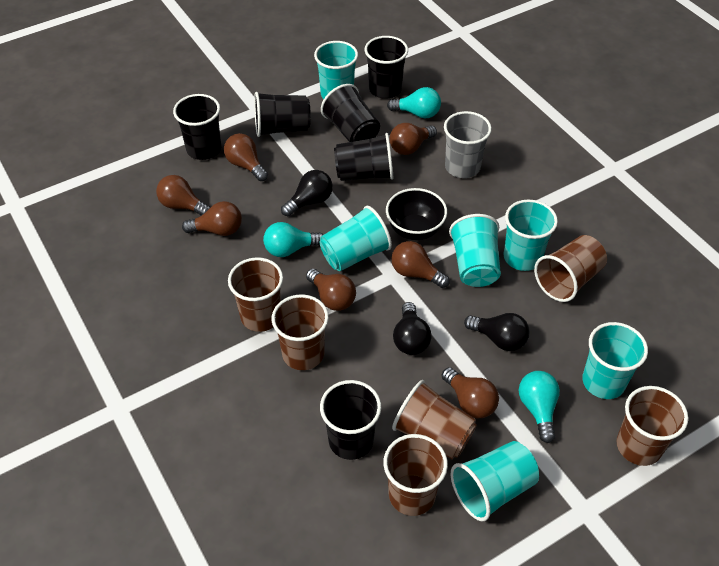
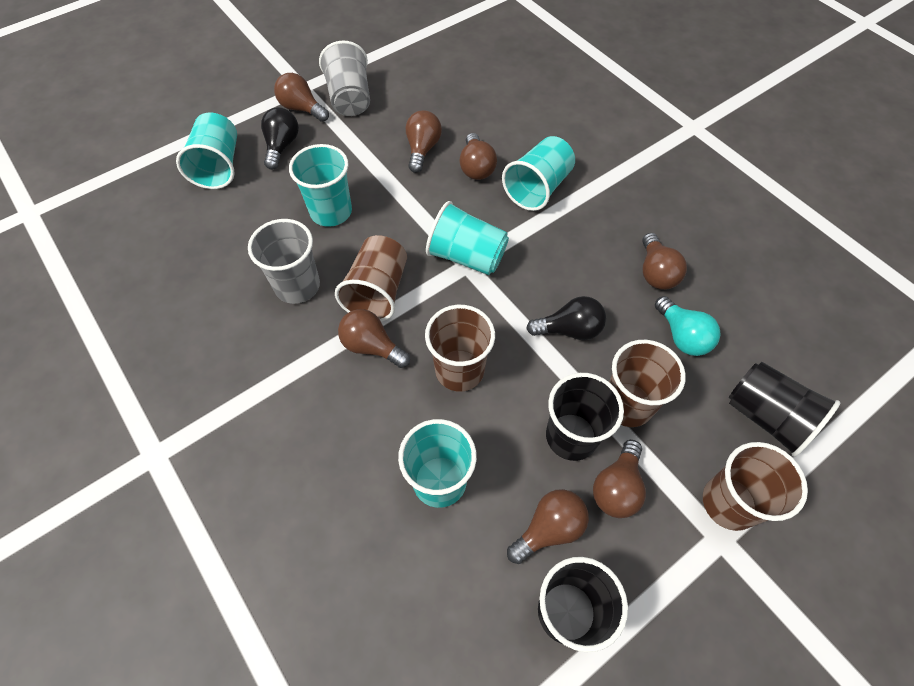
black bowl: [386,188,447,240] = 1 -> none = 0
black cup: [173,94,221,160] [254,92,311,137] [320,380,381,460] [321,84,380,142] [334,133,393,181] [365,36,408,99] = 6 -> [538,557,628,652] [546,373,624,461] [729,362,840,457] = 3
black light bulb: [281,170,333,216] [393,302,432,355] [464,313,530,351] = 3 -> [261,107,299,170] [526,296,606,340] = 2
brown cup: [228,257,283,332] [272,294,329,370] [383,434,448,516] [392,380,477,460] [534,235,607,302] [616,386,688,466] = 6 -> [335,235,407,321] [425,305,495,392] [609,340,686,427] [703,442,808,531] = 4
grey cup: [444,111,492,178] = 1 -> [248,219,320,304] [319,41,370,116] = 2
turquoise cup: [314,41,358,99] [320,206,392,271] [449,214,501,287] [451,441,539,522] [504,200,558,271] [582,322,648,399] = 6 -> [176,112,237,189] [289,144,352,227] [398,419,477,508] [426,201,509,275] [502,136,575,211] = 5
turquoise light bulb: [263,222,323,257] [387,87,441,119] [519,371,560,443] = 3 -> [655,296,721,356] = 1

